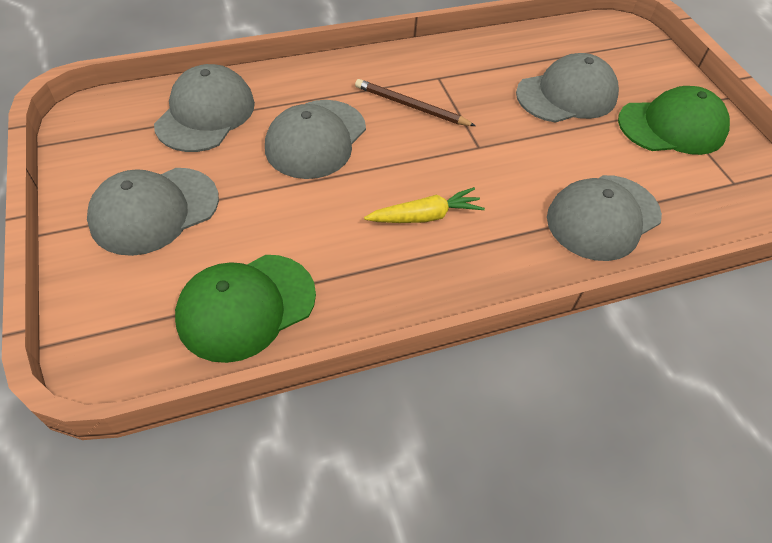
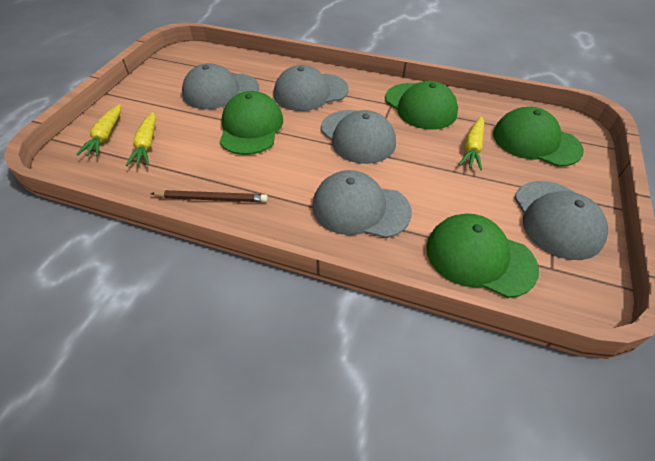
green cap: [175,255,316,363] [618,86,730,155] = 2 -> [219,91,283,155] [385,81,458,130] [426,214,539,298] [493,107,584,167] = 4
yellow carrot: [364,187,485,223] = 1 -> [76,104,121,156] [126,112,156,166] [459,116,484,170] = 3

